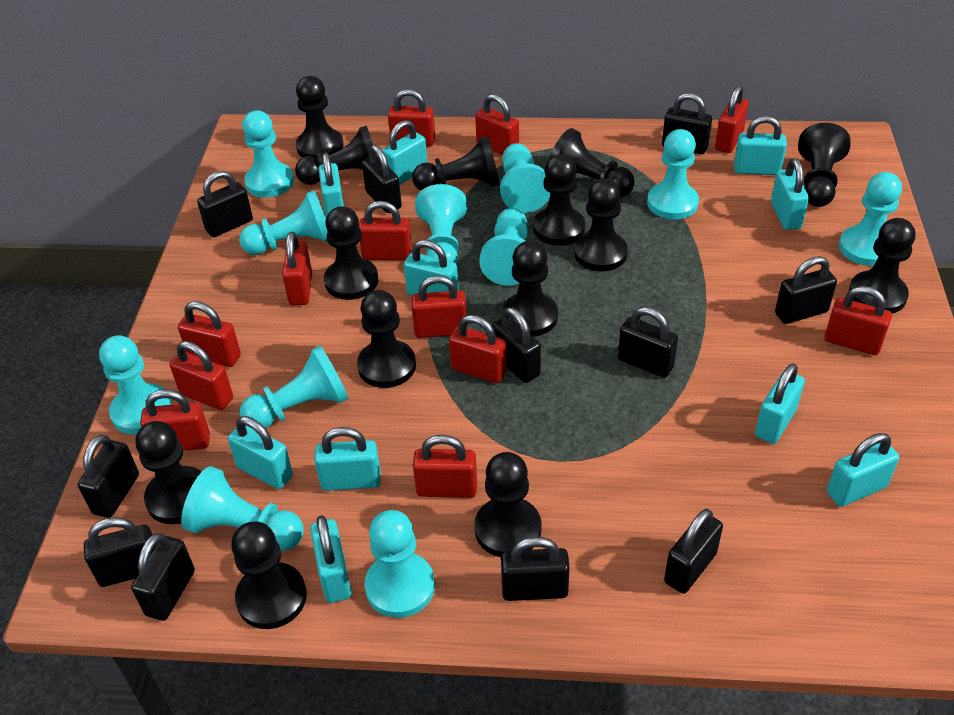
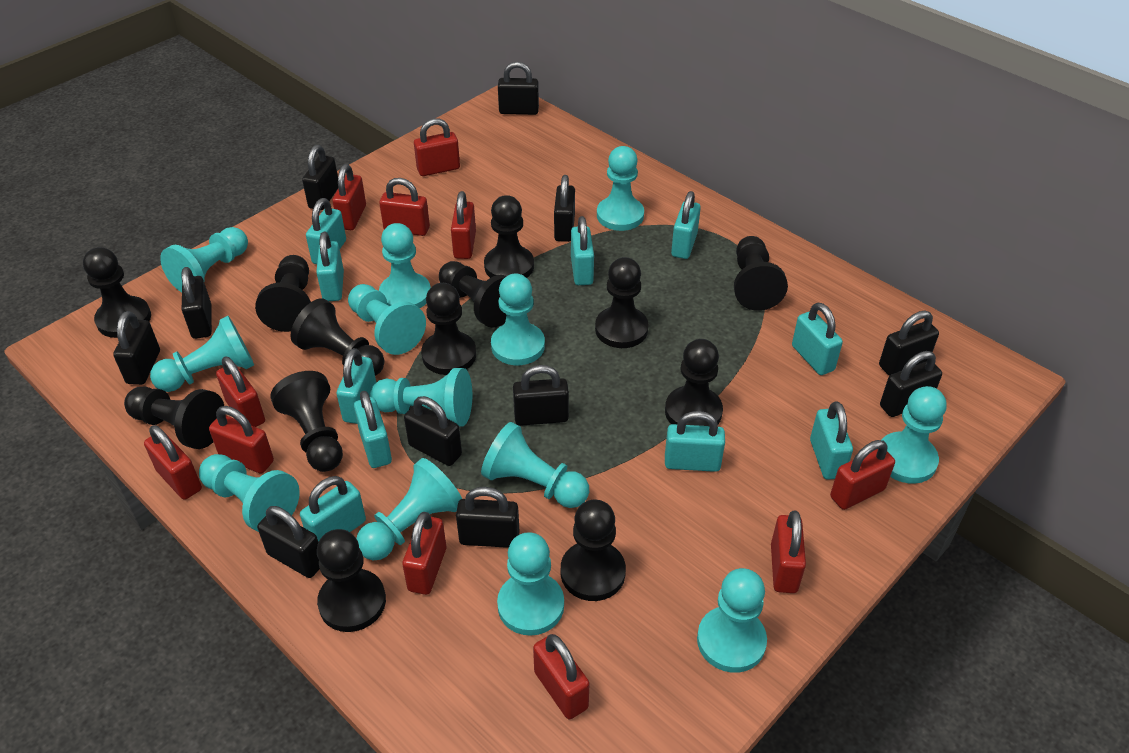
black pawn: [135,421,202,524] [231,521,307,629] [295,126,377,185] [296,76,344,158] [324,206,378,300] [357,290,416,388] [412,136,500,190] [474,452,542,557] [502,241,558,337] [533,154,585,246] [549,128,635,197] [574,178,628,271] [798,123,851,207] [849,218,915,313] = 14 -> [83,247,151,338] [124,386,224,449] [255,255,311,332] [270,371,343,472] [290,298,384,376] [317,529,386,632] [421,283,476,375] [439,261,506,328] [484,195,534,278] [561,500,626,601] [595,257,649,348] [665,339,723,426] [734,236,788,311] = 13
red padlock: [140,389,210,451] [170,341,233,410] [178,301,241,367] [282,232,312,305] [359,201,412,260] [388,89,435,147] [411,275,467,338] [413,435,477,498] [449,315,507,383] [475,94,519,155] [715,86,748,153] [825,286,892,355] = 12 -> [144,425,202,500] [209,406,274,474] [216,356,265,427] [332,164,366,230] [379,178,430,236] [402,512,446,595] [414,118,460,176] [451,191,476,259] [533,634,590,719] [771,511,806,593] [830,440,895,510] = 11
turquoise pawn: [99,335,172,435] [181,466,304,551] [239,190,328,255] [240,346,349,429] [242,110,294,198] [365,510,435,618] [415,184,467,264] [480,208,527,286] [500,143,550,213] [647,129,699,220] [839,172,902,266] = 11 -> [150,316,254,392] [160,227,248,292] [199,454,300,532] [348,284,426,355] [356,458,462,560] [370,368,472,426] [379,223,431,308] [481,422,589,508] [491,274,545,365] [497,532,564,636] [597,146,644,231] [697,568,767,673] [882,386,946,484] = 13

